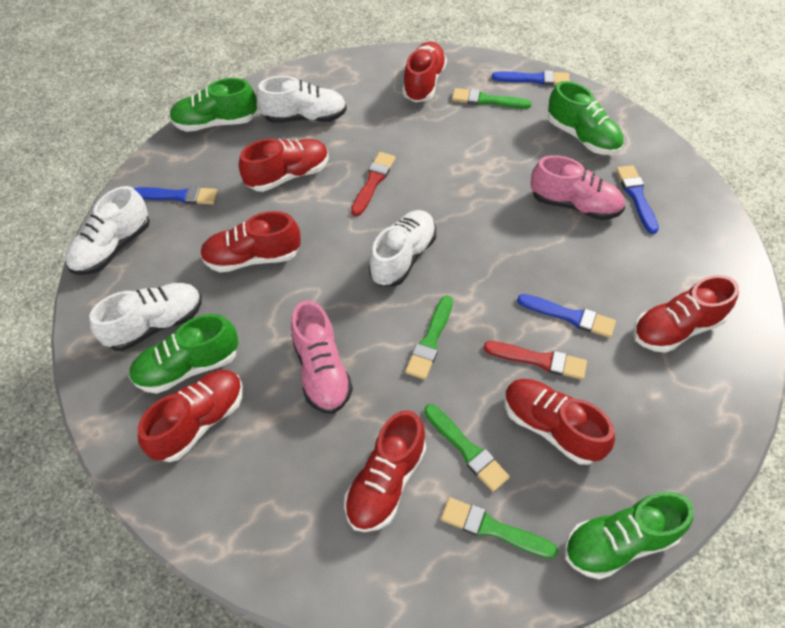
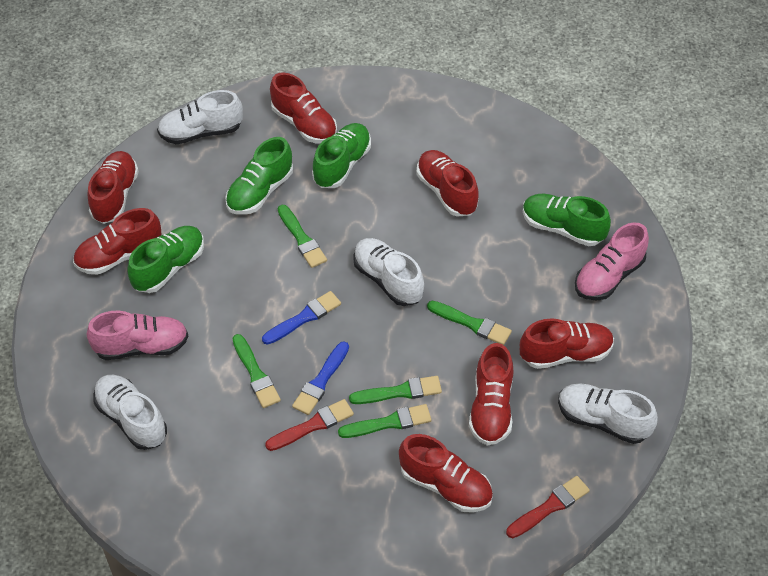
blue brush: [133,186,218,204] [492,70,570,86] [517,294,616,338] [616,165,659,234] = 4 -> [262,291,341,345] [292,341,349,415] = 2
green brush: [405,296,453,380] [424,404,510,492] [441,497,558,559] [452,88,532,109] = 4 -> [232,334,281,408] [278,205,327,268] [338,404,432,438] [349,376,442,404] [427,301,512,345] = 5

